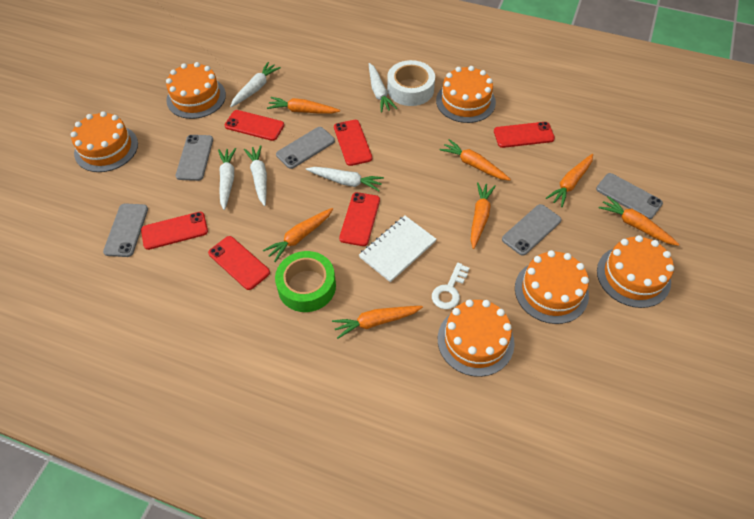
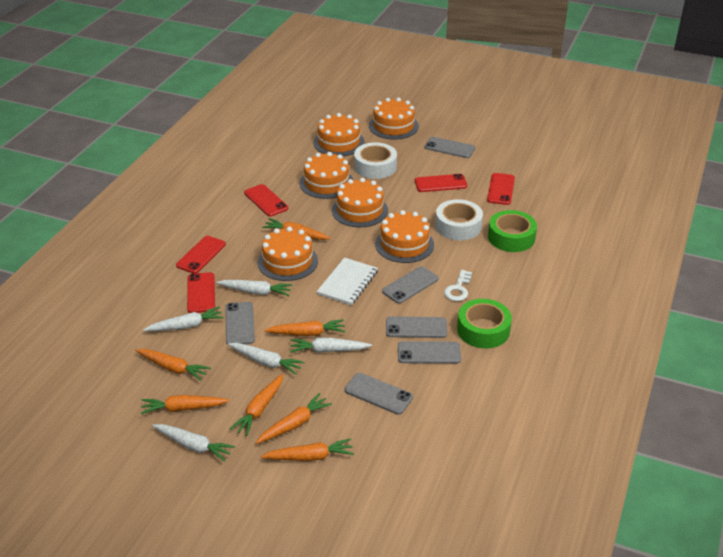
green tape: [275,251,336,312] = 1 -> [457,299,512,348] [488,210,537,252] = 2
grey phone: [103,203,148,257] [176,135,213,181] [276,127,335,169] [502,204,561,256] [596,173,663,219] = 5 -> [225,302,255,345] [345,373,413,415] [382,266,438,303] [386,316,447,338] [398,341,461,364] [425,137,475,158] = 6
red phone: [141,212,208,250] [208,236,270,290] [225,110,284,141] [334,120,372,166] [339,192,380,246] [494,122,555,148] = 6 -> [176,236,226,274] [187,272,215,313] [244,184,288,216] [415,174,467,192] [487,173,515,205] = 5
white tape: [387,60,435,106] = 1 -> [354,142,397,179] [435,199,483,240] = 2

